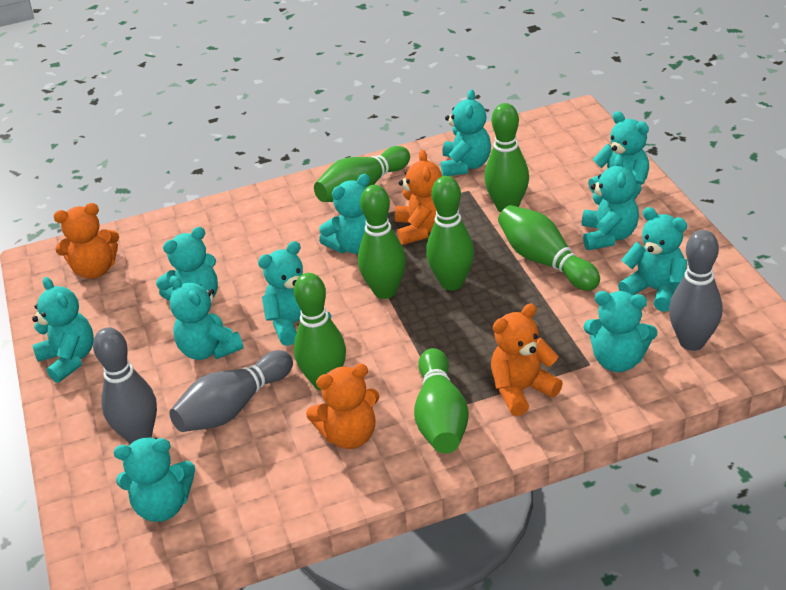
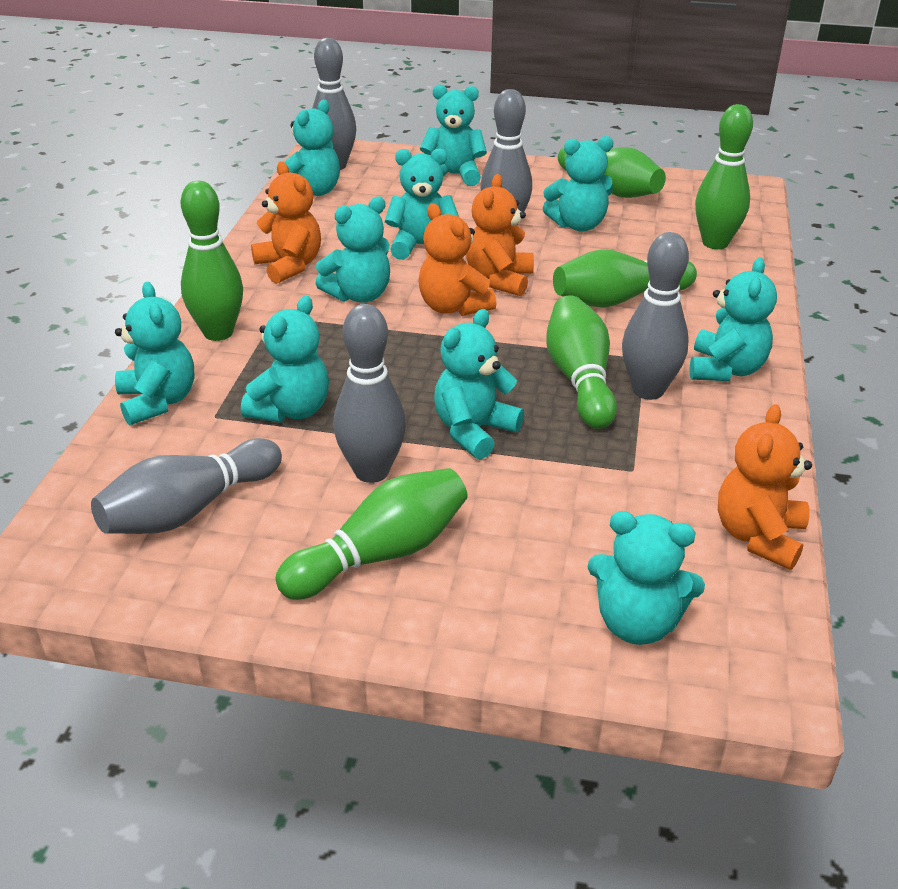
green bowling pin: [294,273,346,390] [314,146,410,202] [358,185,406,299] [414,348,469,454] [426,176,474,290] [484,103,529,213] [498,205,600,291] = 7 -> [181,181,243,341] [275,468,468,600] [546,295,617,429] [553,250,697,308] [558,147,666,198] [695,104,753,249] = 6
grey bowling pin: [93,327,157,444] [169,350,293,432] [669,230,722,351] = 3 -> [91,438,282,534] [313,38,356,170] [333,304,406,483] [480,89,532,226] [622,232,689,400] = 5
turquoise teddy bear: [32,277,94,383] [114,437,195,522] [156,227,218,301] [170,276,244,360] [258,241,331,346] [319,174,370,254] [440,89,491,176] [582,155,639,250] [583,291,658,372] [588,111,649,200] [618,207,687,312] = 11 -> [115,282,194,426] [241,296,329,423] [285,100,340,196] [315,197,390,303] [385,148,459,260] [420,85,487,186] [434,309,524,460] [543,136,613,232] [587,511,705,645] [689,257,777,381] = 10

